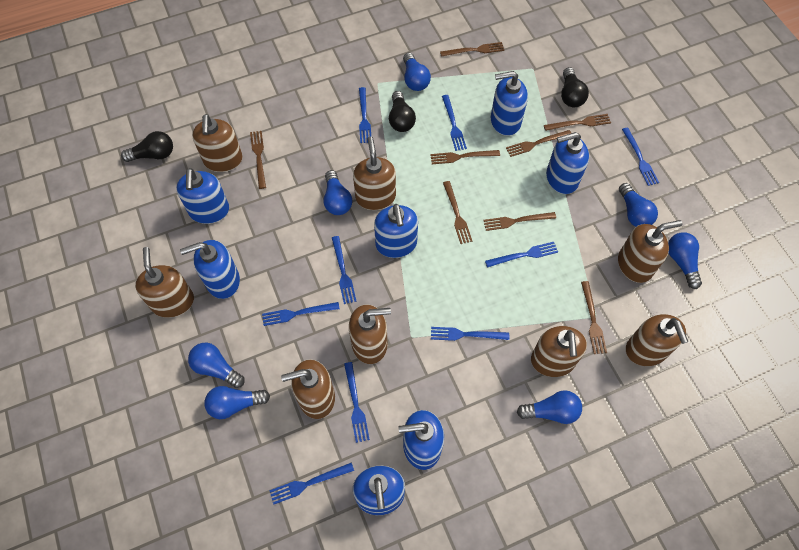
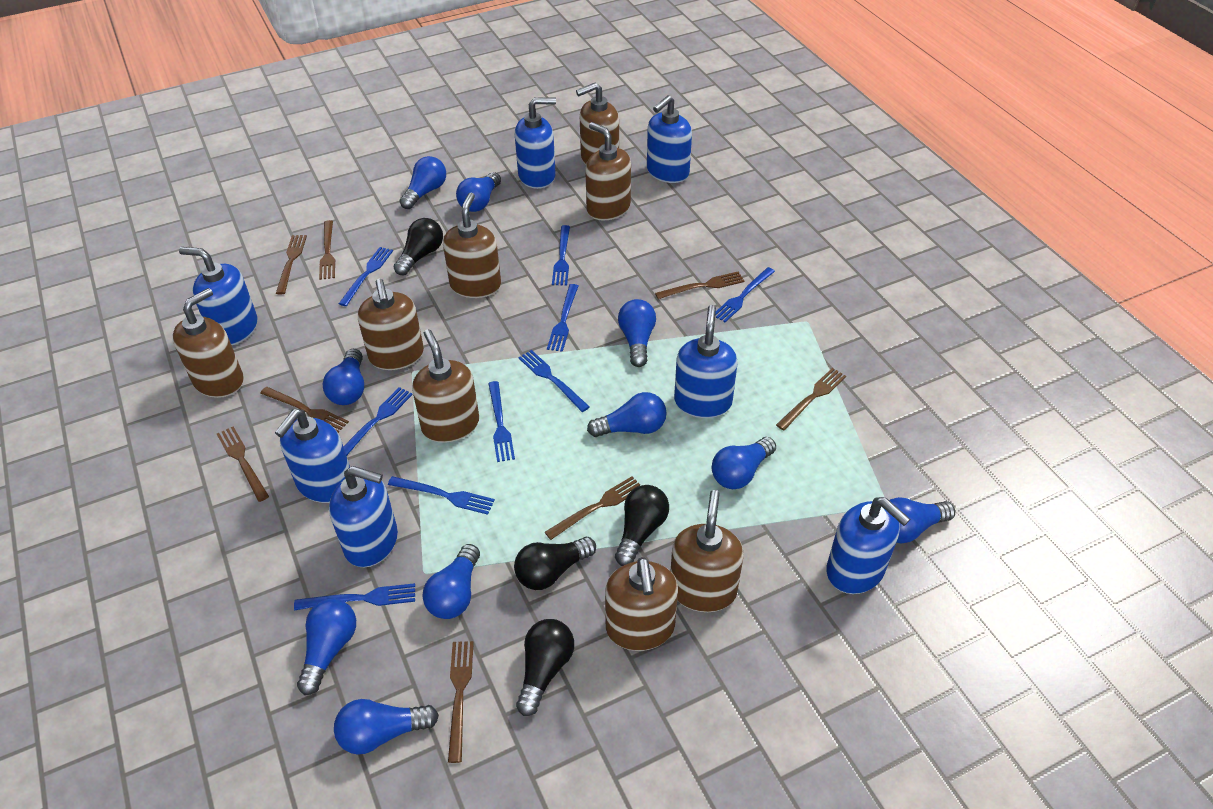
black light bulb: [121,131,173,162] [389,91,416,132] [561,67,589,107] = 3 -> [394,218,443,275] [514,537,596,590] [516,619,574,716] [615,485,669,566] = 4
blue light bulb: [188,343,245,388] [204,386,270,419] [323,170,352,215] [403,53,431,91] [517,390,582,424] [619,183,658,227] [668,232,702,289] = 7 -> [297,599,356,695] [323,349,364,405] [334,699,439,755] [400,156,446,209] [422,544,480,619] [456,172,501,212] [587,392,667,437] [618,299,656,367] [712,437,776,489] [889,497,955,543] = 10

